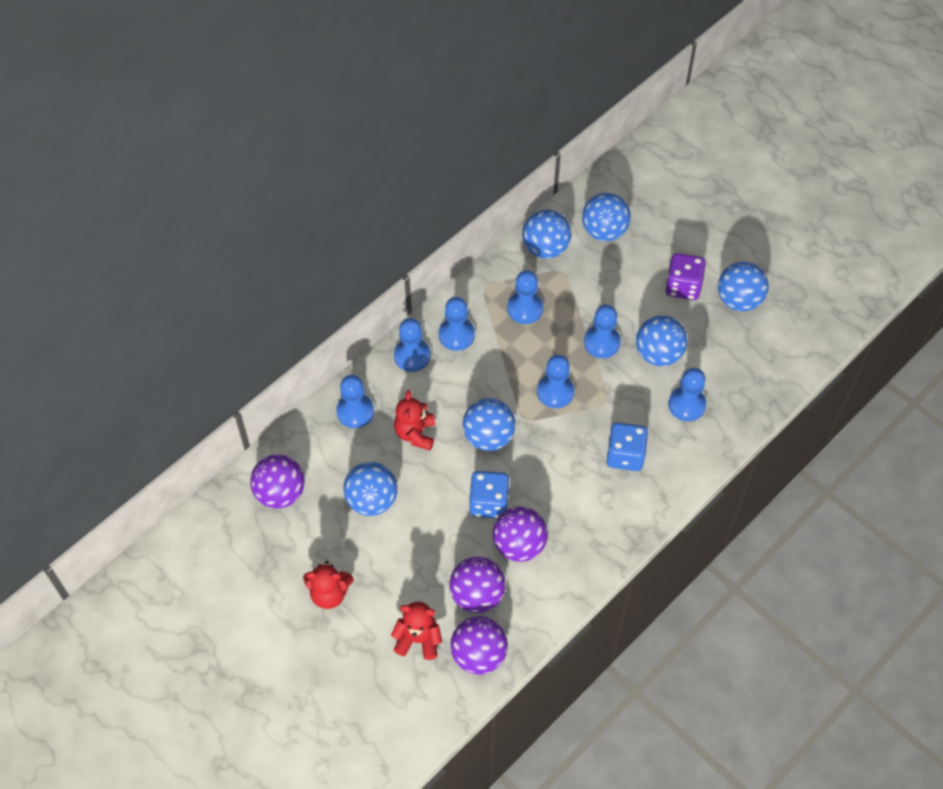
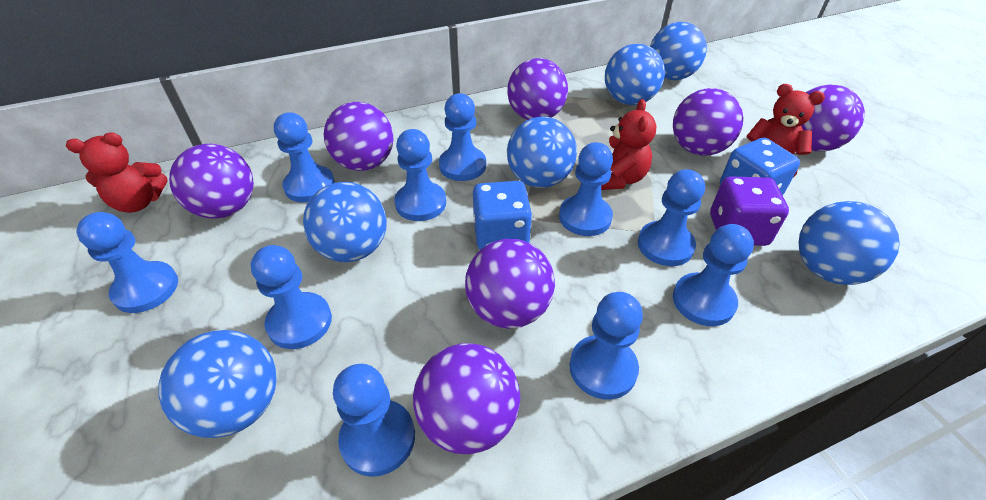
blue pawn: [336,375,374,428] [394,318,431,372] [439,297,475,351] [507,270,543,324] [537,355,574,408] [584,305,621,358] [668,368,706,421] = 7 -> [76,212,178,313] [251,245,332,349] [274,113,335,203] [333,364,415,477] [394,129,446,221] [439,93,486,181] [559,142,613,236] [569,292,643,400] [638,169,705,266] [673,224,754,326] = 10
purple ball: [250,454,305,509] [449,557,505,613] [450,616,508,675] [493,507,548,562] = 4 -> [169,144,254,219] [324,102,394,171] [413,343,520,454] [465,239,555,329] [507,58,568,120] [673,88,743,156] [801,85,865,151] = 7

